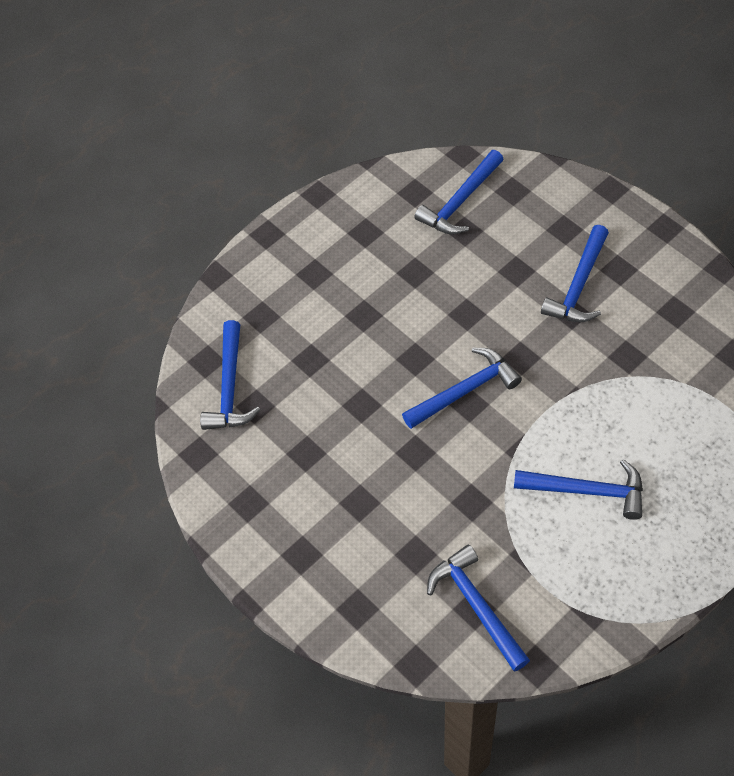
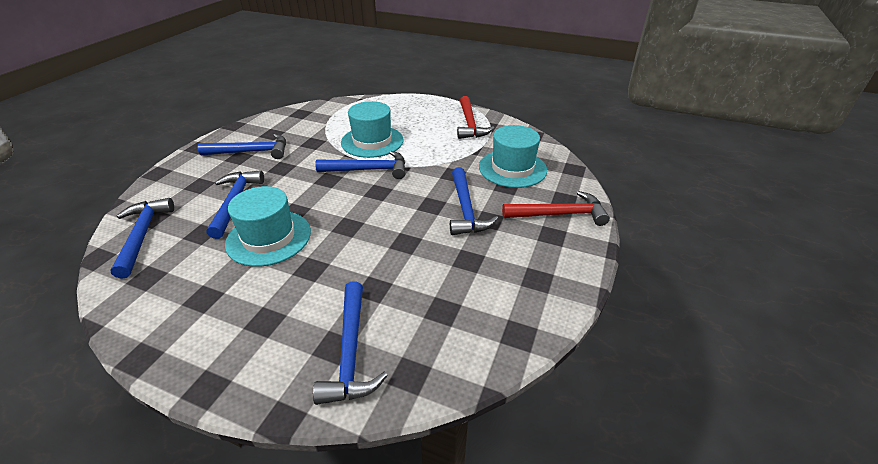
red hammer: none = 0 -> [457,96,494,139] [502,191,610,226] = 2
turquoise hat: none = 0 -> [225,186,311,267] [341,101,404,158] [479,125,547,188] = 3

